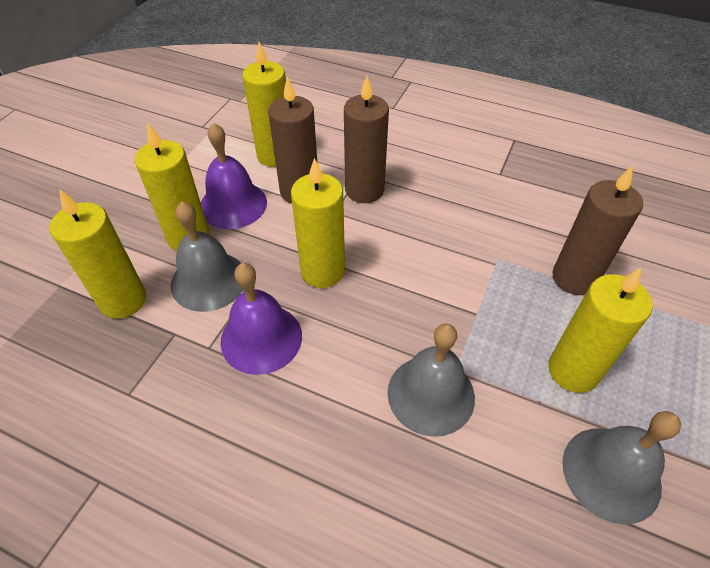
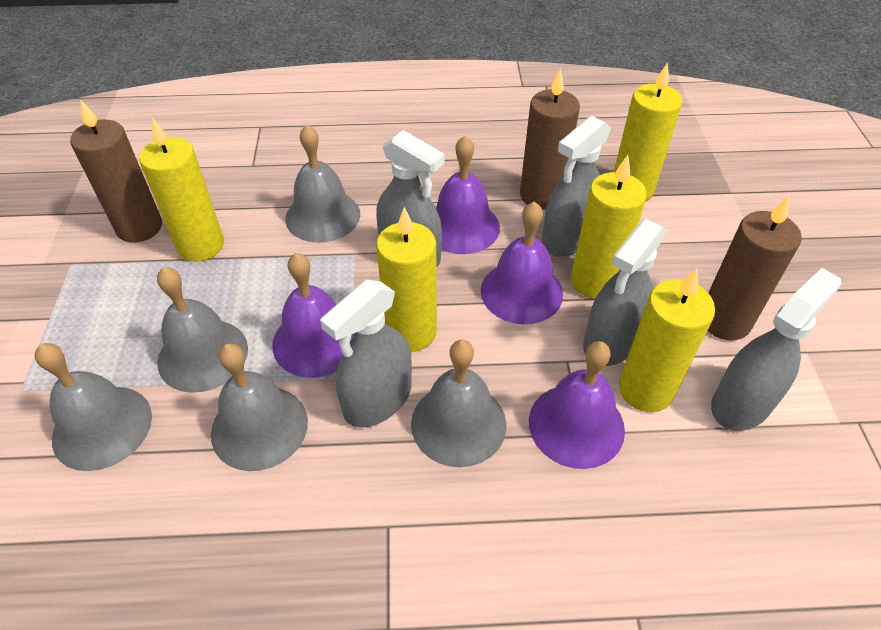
grey bell: [171,201,243,312] [387,323,475,437] [562,411,681,524] = 3 -> [35,343,152,471] [157,267,248,393] [211,343,308,471] [285,125,360,243] [411,340,506,467] = 5
grey spray bottle: none = 0 -> [320,280,412,427] [376,130,445,267] [542,116,611,257] [583,219,666,366] [711,268,841,431] = 5
purple bell: [201,123,267,229] [221,263,302,375] = 2 -> [272,253,354,378] [436,136,500,254] [481,202,563,324] [529,341,625,469] = 4

